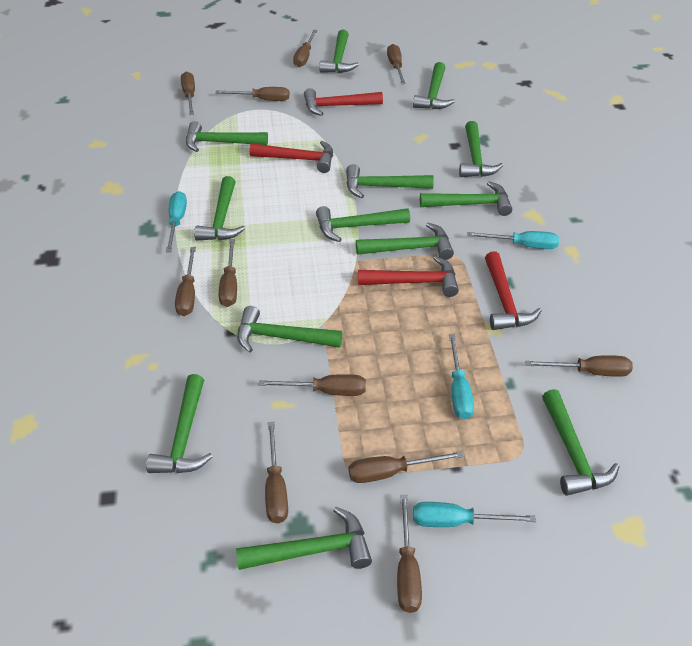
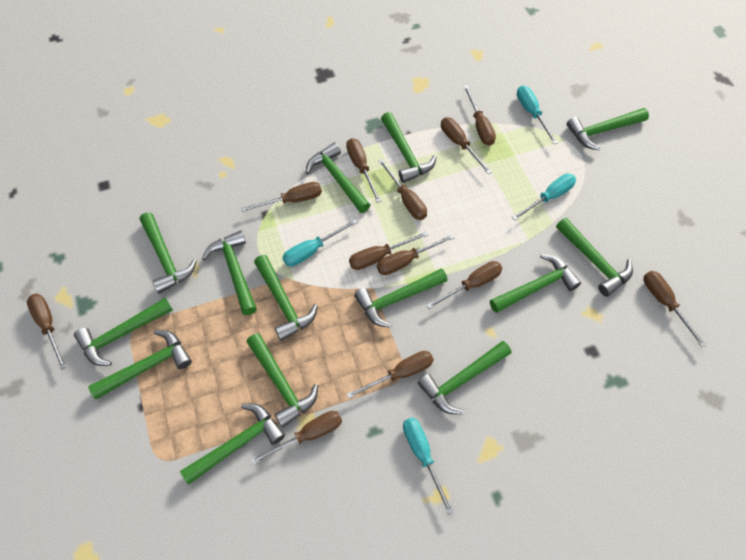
brown screwdriver: [175,247,196,316] [181,72,195,115] [215,87,289,101] [219,239,237,307] [259,374,366,396] [265,422,288,524] [293,30,317,67] [349,451,463,483] [387,44,406,84] [397,495,422,613] [525,355,633,377] = 11 -> [27,294,66,370] [241,182,322,212] [250,411,342,465] [346,138,381,203] [347,351,434,399] [349,231,428,270] [377,234,455,275] [378,159,427,220] [426,261,503,309] [441,117,492,174] [463,85,496,146] [644,271,706,347] = 12
green hammer: [146,374,213,473] [186,121,268,152] [194,176,245,240] [236,507,372,570] [237,306,342,352] [316,206,410,242] [319,30,359,73] [346,164,434,198] [356,223,454,260] [413,62,455,109] [420,181,512,216] [459,121,504,177] [542,389,620,496] = 13 -> [74,298,173,366] [88,330,192,400] [140,212,197,294] [180,404,285,485] [202,230,257,315] [247,333,318,428] [254,255,318,341] [306,142,370,213] [354,268,448,328] [381,112,437,183] [418,341,511,414] [490,254,581,313] [556,218,633,297] [567,108,649,150] = 14
red hammer: [249,141,333,173] [304,88,383,116] [358,256,459,297] [485,251,542,330] = 4 -> none = 0

